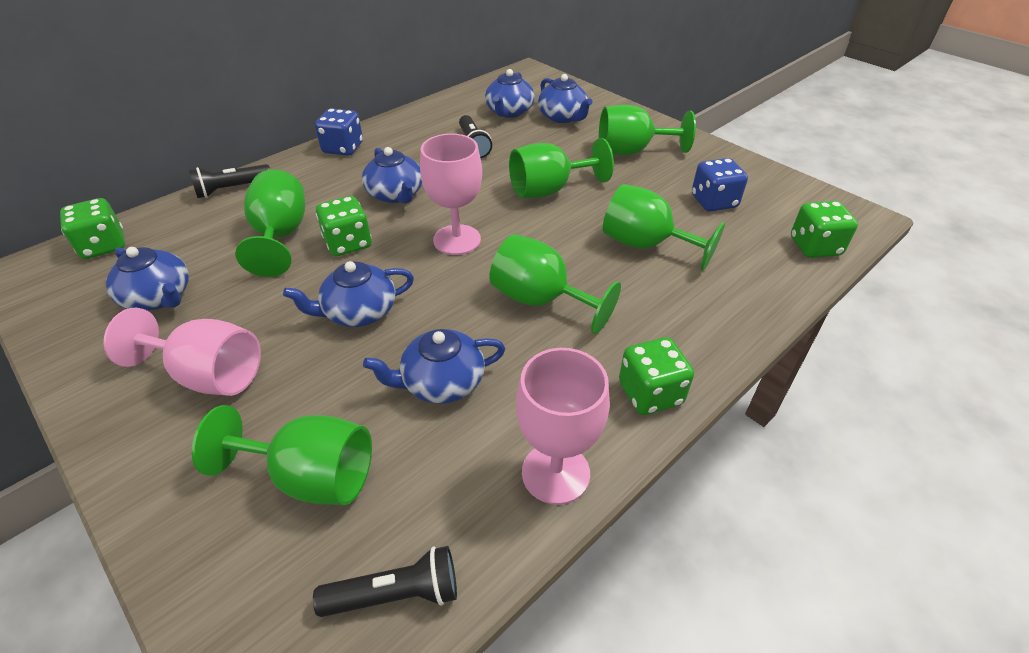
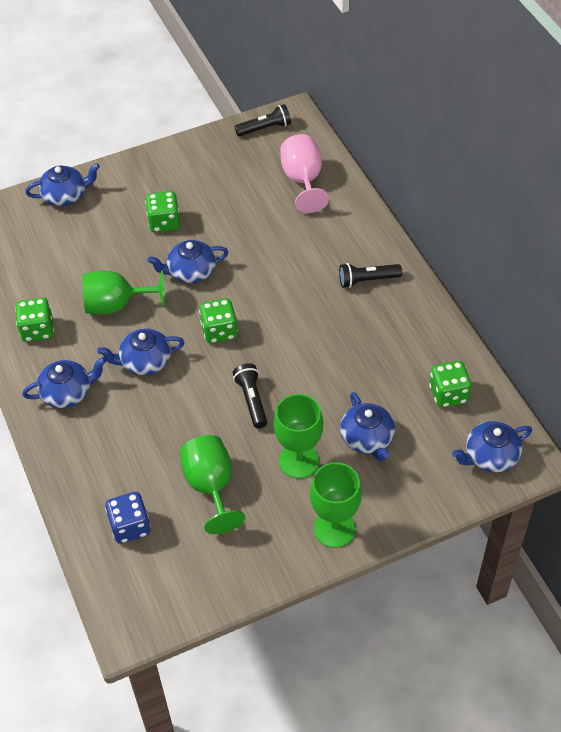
blue dice: [315,108,363,156] [692,158,748,212] = 2 -> [105,492,151,544] = 1
green goblet: [192,405,372,505] [235,170,305,277] [489,234,621,334] [509,138,614,198] [599,105,696,155] [603,184,725,271] = 6 -> [82,270,165,314] [180,435,245,534] [274,394,323,479] [310,462,362,548] = 4
pink goblet: [103,308,261,396] [420,134,482,255] [516,348,610,505] = 3 -> [280,134,329,213] = 1

